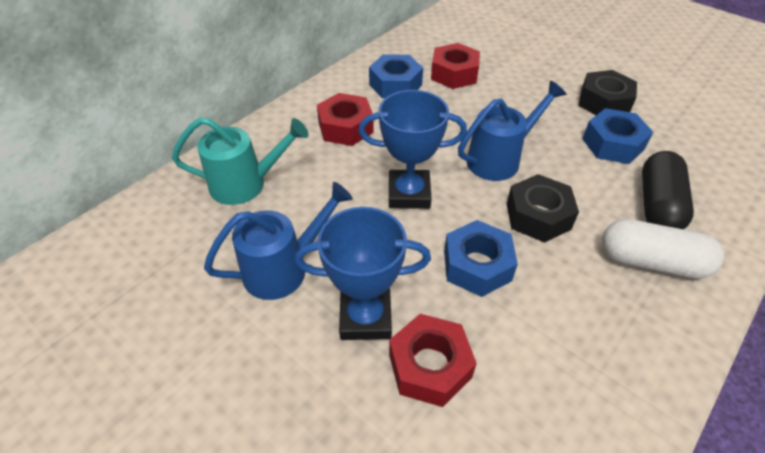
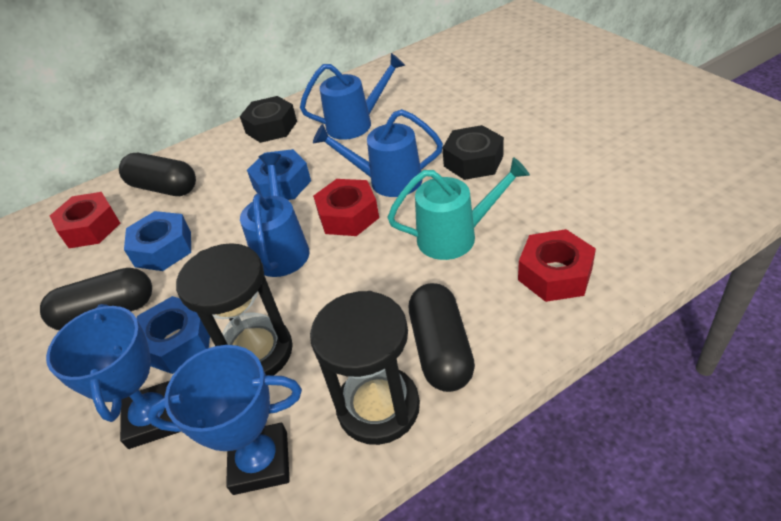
black capsule: [642,151,694,229] = 1 -> [40,268,152,330] [119,153,196,196] [409,283,475,392] = 3
black hourglass: none = 0 -> [176,243,293,375] [310,291,420,445] = 2
blue watering can: [204,182,353,300] [458,81,566,181] = 2 -> [240,153,310,277] [300,53,405,140] [313,109,443,197] = 3
white capsule: [602,219,724,279] = 1 -> none = 0

